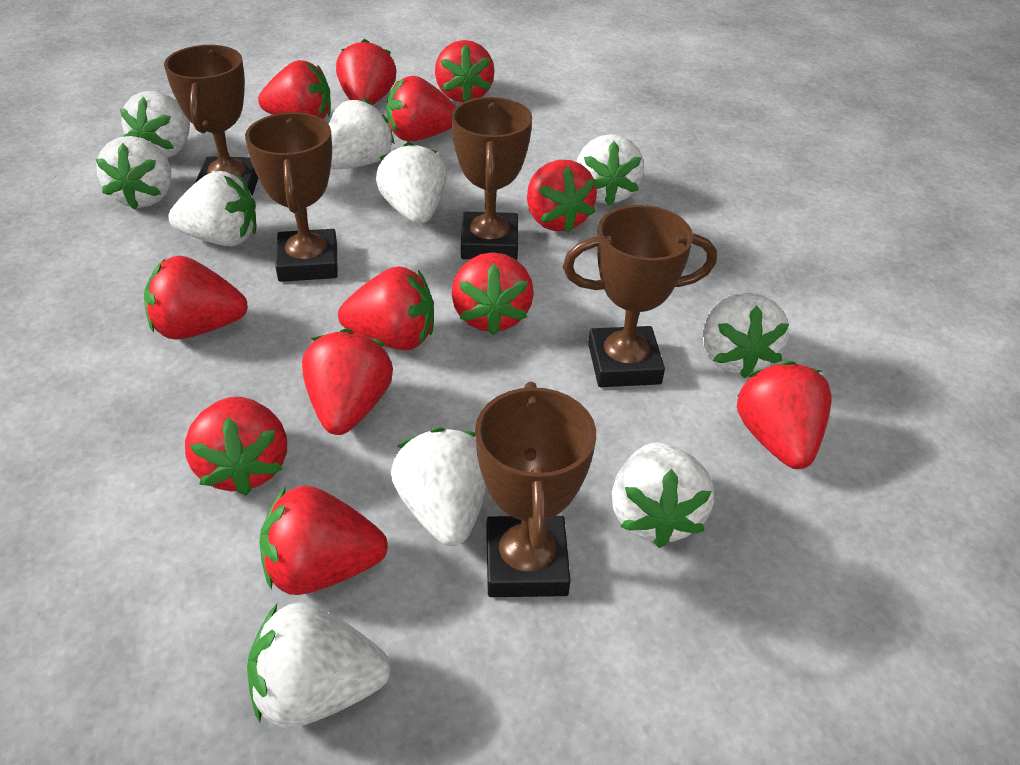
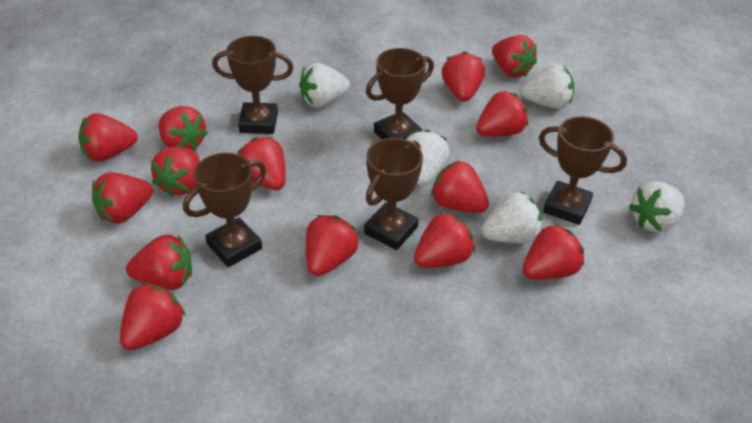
red strawberry: [144,256,248,340] [185,397,287,496] [258,60,331,119] [259,485,388,595] [302,328,393,435] [336,39,397,105] [338,266,434,350] [387,76,456,141] [435,40,495,102] [452,252,534,336] [527,160,597,233] [737,361,832,469] = 12 -> [78,113,138,162] [92,172,153,224] [120,283,186,350] [126,235,192,290] [151,147,200,197] [159,106,208,151] [237,137,286,190] [306,215,359,276] [414,211,475,268] [431,160,489,213] [442,51,485,102] [476,91,528,137] [492,35,537,78] [523,223,584,280] = 14
white strawberry: [96,136,171,210] [120,91,190,158] [168,171,256,246] [247,602,391,728] [329,98,395,170] [376,142,447,224] [391,427,487,546] [577,134,644,206] [612,442,714,548] [703,292,789,379] = 10 -> [299,63,350,108] [405,130,450,186] [482,191,543,243] [521,64,574,109] [629,181,684,232] = 5

